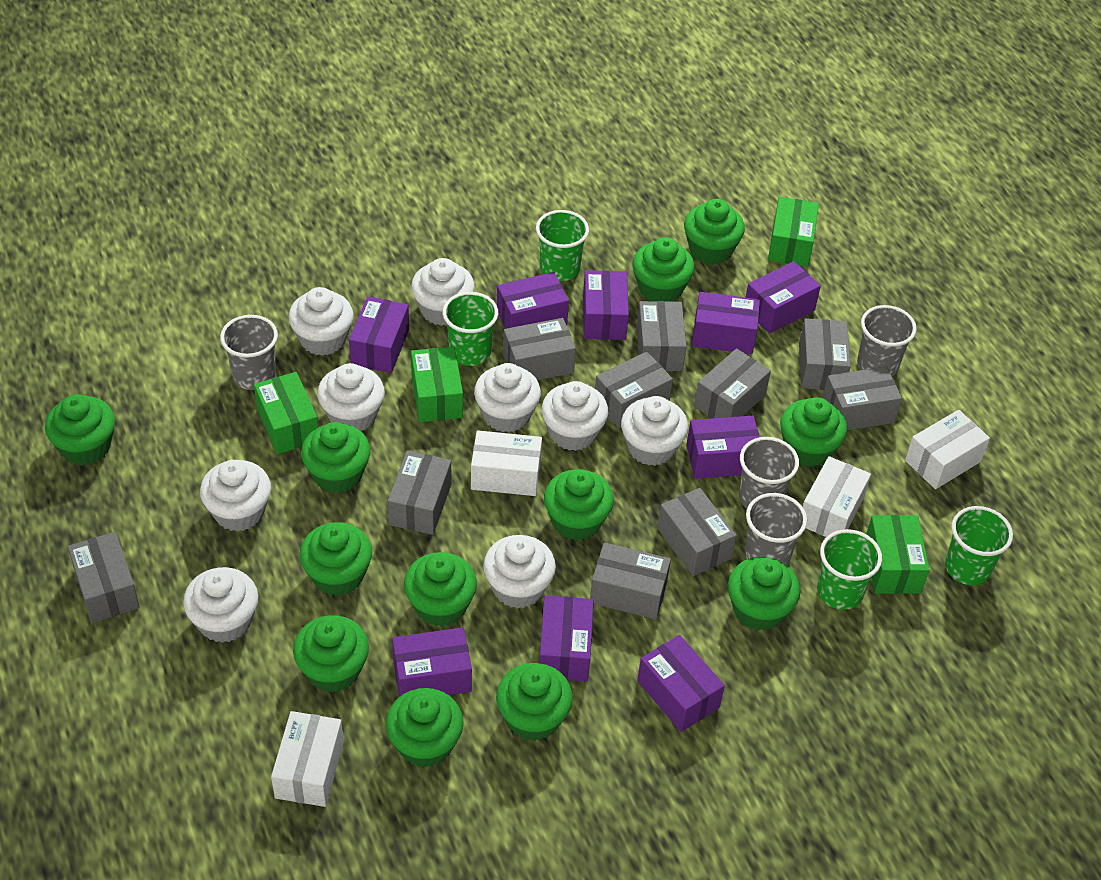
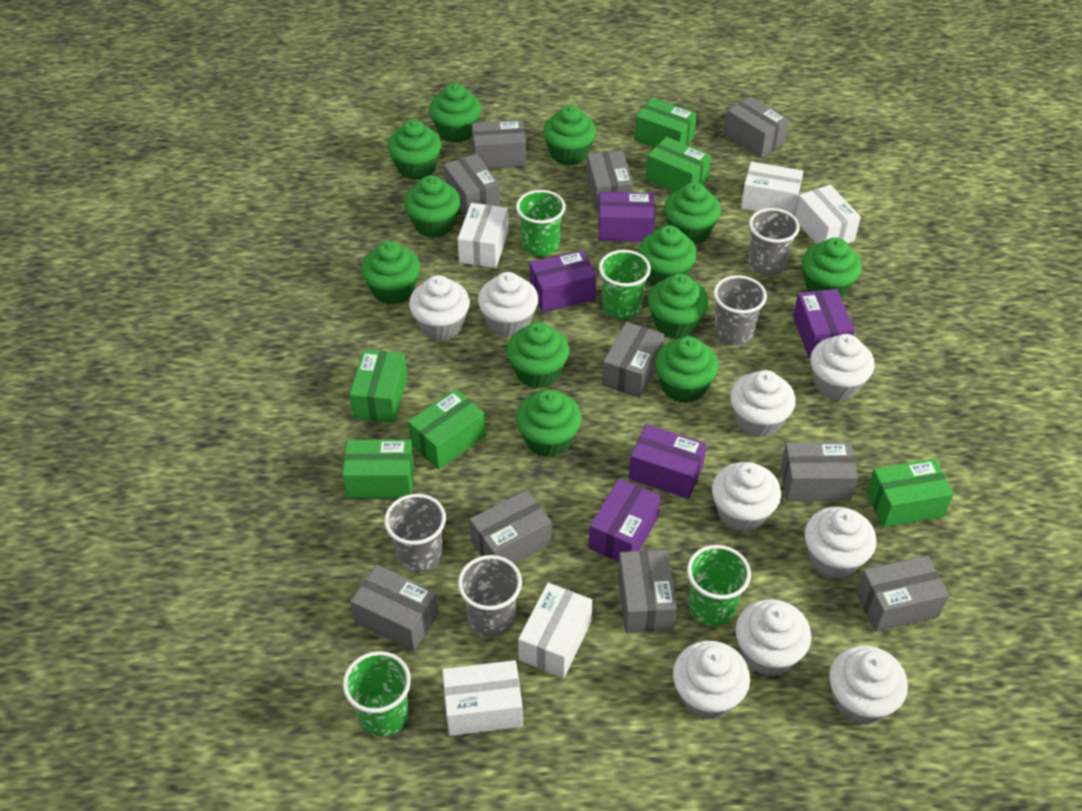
green box: [254,372,318,454] [411,346,463,422] [768,197,819,267] [866,515,930,594] = 4 -> [342,439,414,498] [349,349,407,423] [408,389,486,470] [634,98,697,147] [646,137,711,192] [867,459,954,528] = 6
purple box: [349,296,409,373] [392,627,472,697] [497,272,569,329] [539,596,594,681] [583,270,629,340] [637,635,725,732] [686,416,759,479] [692,292,760,354] [746,261,821,334] = 9 -> [530,250,596,312] [588,478,661,562] [598,192,655,242] [629,424,707,499] [793,289,855,358] = 5
white box: [271,711,344,807] [471,430,542,496] [803,456,871,537] [905,410,990,489] = 4 -> [442,660,523,736] [458,203,508,268] [518,583,593,678] [741,162,803,215] [795,185,861,244] = 5

